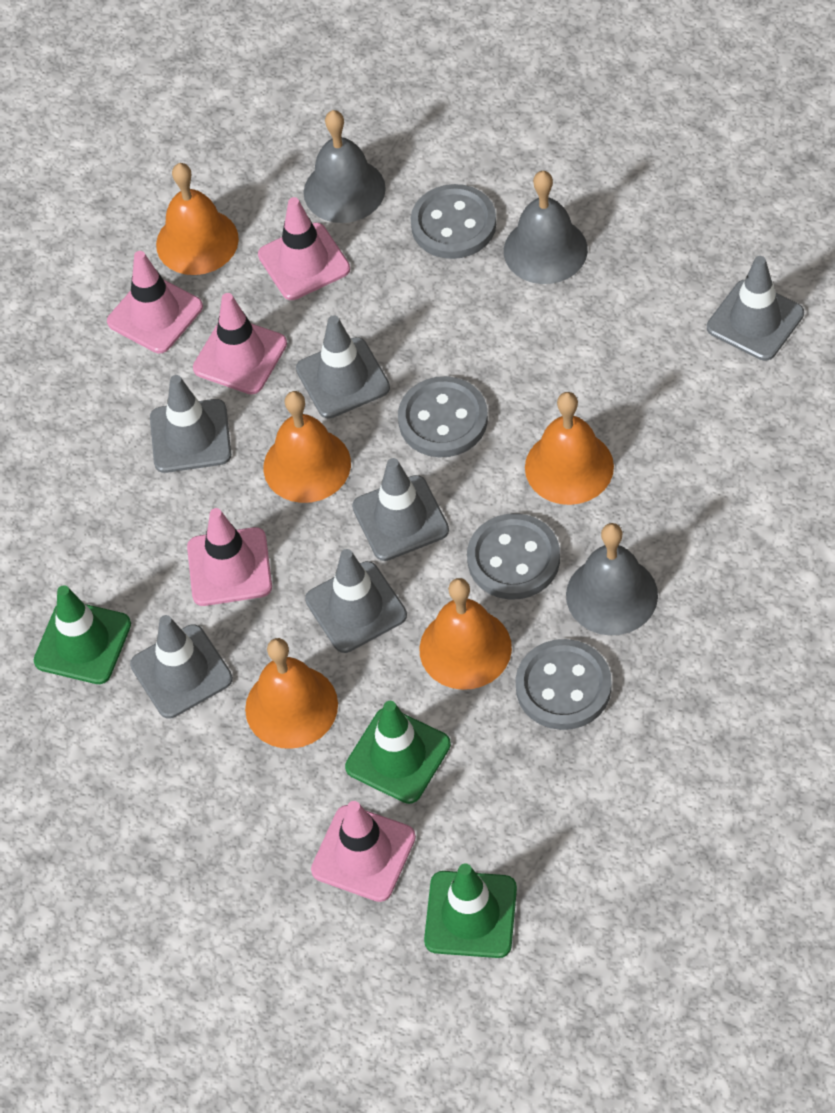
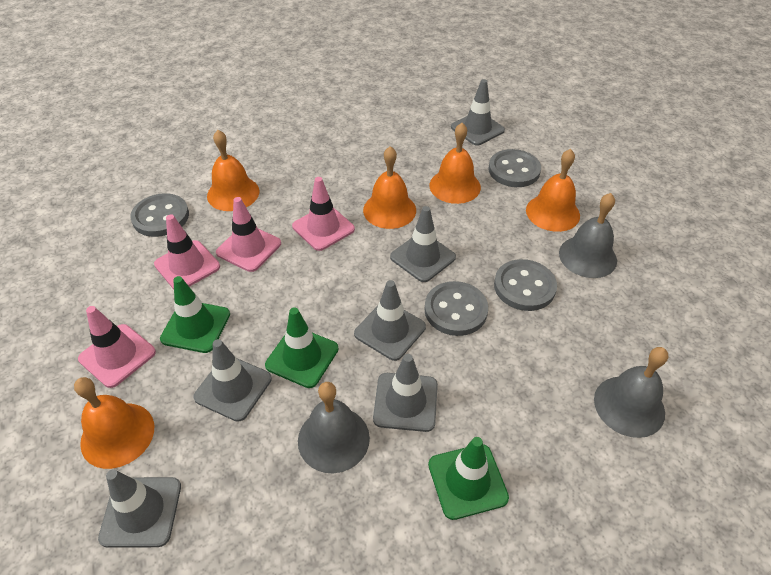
pink traffic cone: [107,251,203,353] [187,508,272,606] [193,293,287,395] [258,197,350,300] [311,801,416,902] = 5 -> [78,306,156,388] [154,214,220,289] [216,197,281,272] [292,177,355,251] = 4

